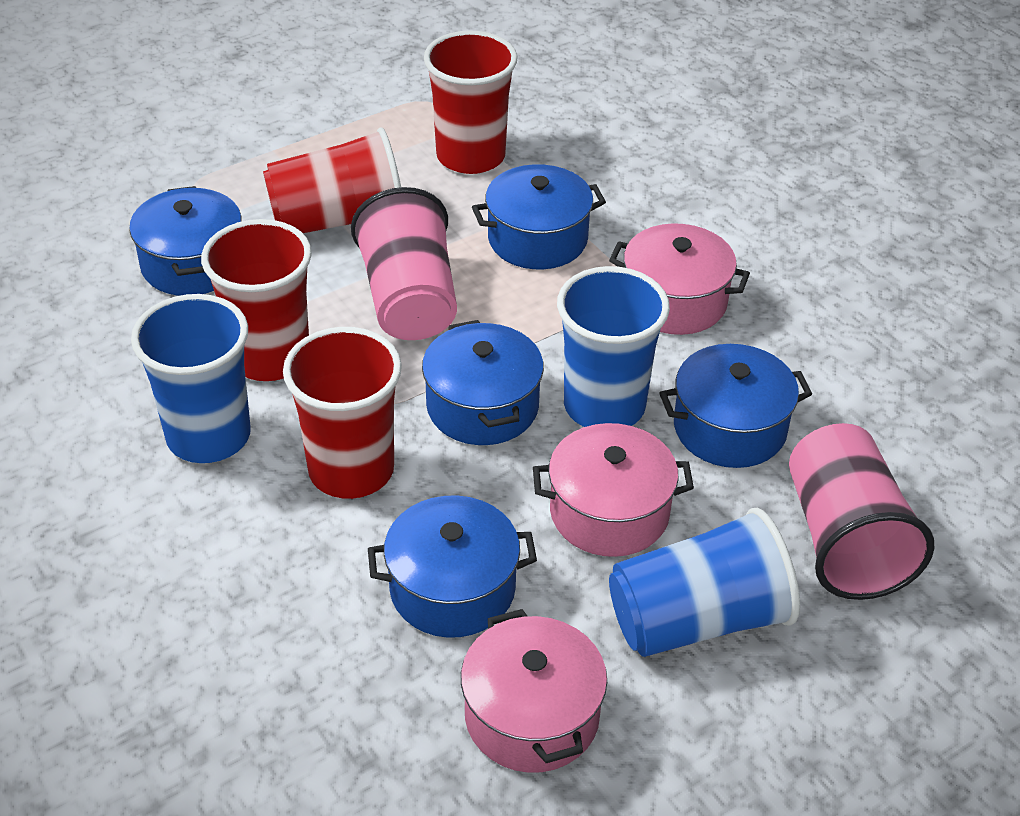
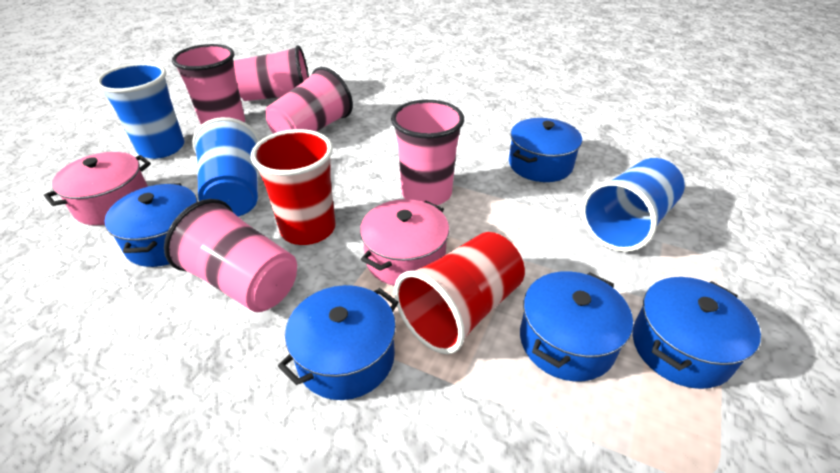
pink cup: [351,187,457,340] [789,423,935,600] = 2 -> [164,199,297,312] [172,44,245,124] [234,45,309,101] [265,67,353,134] [391,100,464,205] = 5
pink pot: [461,609,607,773] [533,423,694,557] [609,223,750,335] = 3 -> [44,152,151,225] [360,199,449,286] = 2
red cup: [201,219,312,381] [263,127,401,233] [283,327,402,499] [424,30,518,174] = 4 -> [251,129,336,245] [394,232,525,354] = 2

